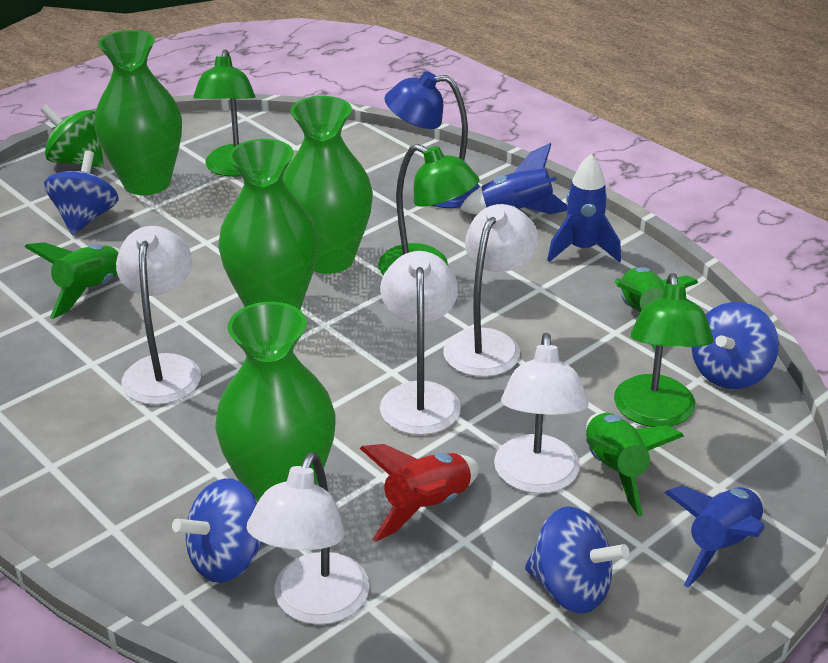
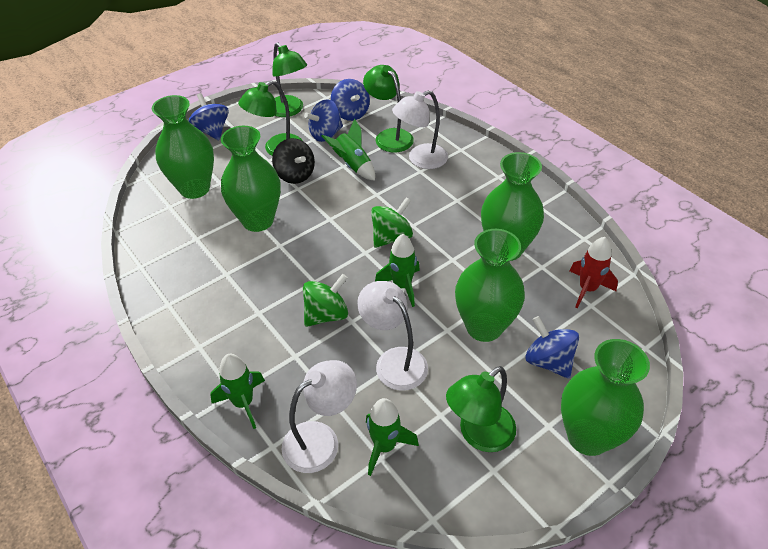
black spinning top: none = 0 -> [272,138,315,184] = 1
blue lamp: [384,71,480,208] = 1 -> none = 0
blue rocket: [460,143,567,215] [547,154,621,263] [664,485,765,588] = 3 -> none = 0
green lamp: [193,49,255,177] [378,144,479,275] [614,273,714,427] = 3 -> [238,80,303,156] [272,42,307,117] [363,65,414,152] [446,366,516,452] = 4
green rocket: [25,243,120,319] [586,413,684,516] [615,267,698,350] = 3 -> [210,354,265,429] [321,118,375,181] [366,398,419,476] [375,234,420,307] = 4
green spinning top: [41,105,104,168] = 1 -> [303,274,348,327] [371,197,413,248] = 2
green vase: [95,30,182,195] [215,302,336,502] [218,139,319,310] [283,96,373,274] = 4 -> [152,95,214,199] [221,126,281,232] [455,229,525,342] [481,152,544,261] [561,339,650,456] = 5
white lamp: [116,226,201,405] [247,452,369,625] [380,251,461,435] [443,204,538,377] [494,333,589,494] = 5 -> [281,360,357,473] [357,281,428,391] [392,90,448,169] = 3

